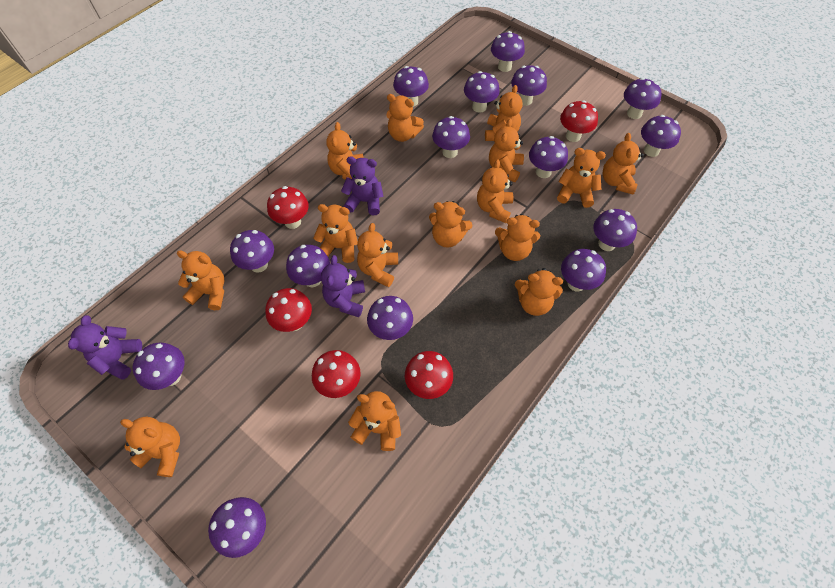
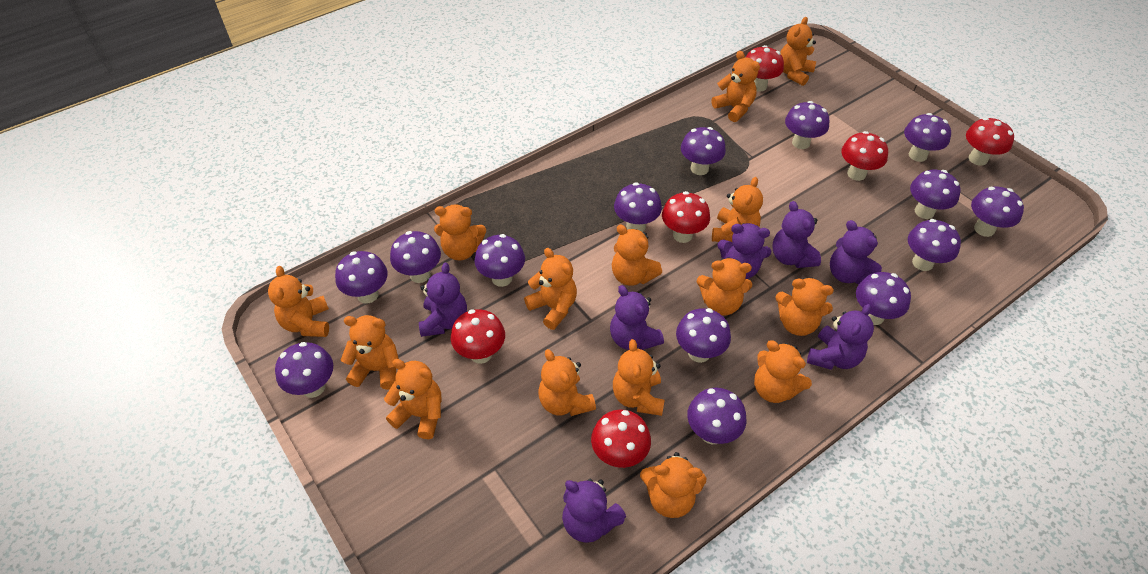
purple mushroom: [133,342,185,390] [208,497,266,558] [230,230,274,273] [286,245,330,287] [367,296,413,340] [393,66,429,107] [432,116,470,158] [464,71,500,112] [491,31,525,72] [511,65,547,106] [529,136,568,178] [561,249,606,292] [593,209,637,251] [624,78,662,119] [641,115,681,157] = 15 -> [275,342,333,398] [335,251,388,304] [390,231,441,283] [475,234,525,287] [614,182,662,232] [676,308,731,363] [681,127,726,175] [687,388,746,444] [785,101,829,149] [856,272,911,325] [904,113,951,162] [908,219,961,271] [910,170,961,219] [971,187,1024,237] = 14
purple teddy bear: [68,315,142,380] [321,255,365,317] [341,156,384,215] = 3 -> [419,263,467,337] [562,479,626,543] [610,285,664,350] [717,223,771,279] [772,201,821,268] [807,304,874,370] [830,220,882,284] = 7
red mushroom: [265,288,312,332] [267,186,309,229] [312,350,361,398] [405,351,453,399] [560,100,598,142] = 5 -> [451,309,505,364] [591,410,651,468] [662,191,710,243] [746,45,784,92] [841,131,888,181] [966,117,1014,166] = 6

